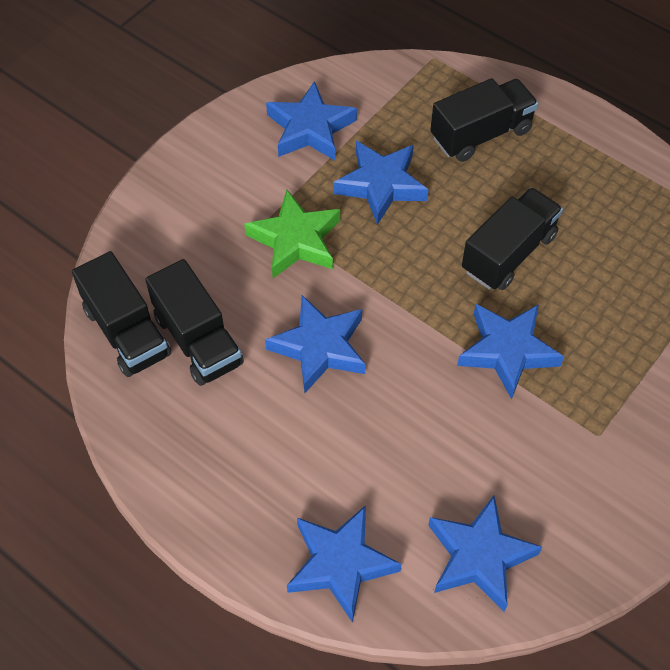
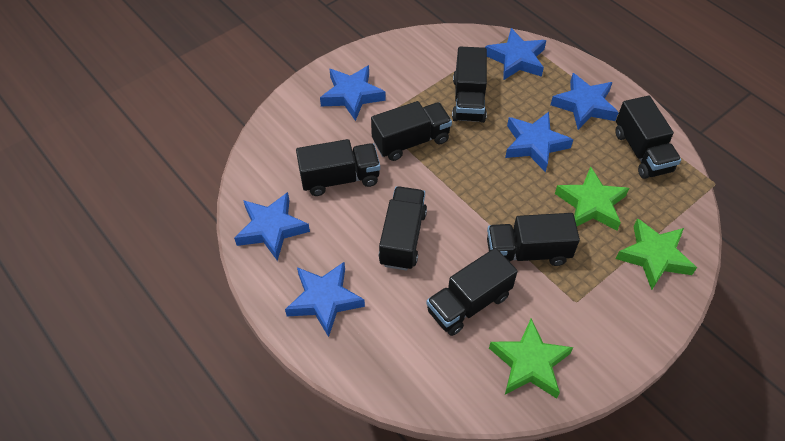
black truck: [72,251,171,377] [145,259,244,386] [430,78,538,162] [462,187,563,290] = 4 -> [296,139,380,196] [371,101,452,161] [379,186,427,270] [426,248,518,336] [452,47,487,123] [487,213,580,266] [615,95,681,179] = 7
green star: [244,189,340,278] = 1 -> [489,319,573,399] [555,166,629,230] [616,218,697,290] = 3

